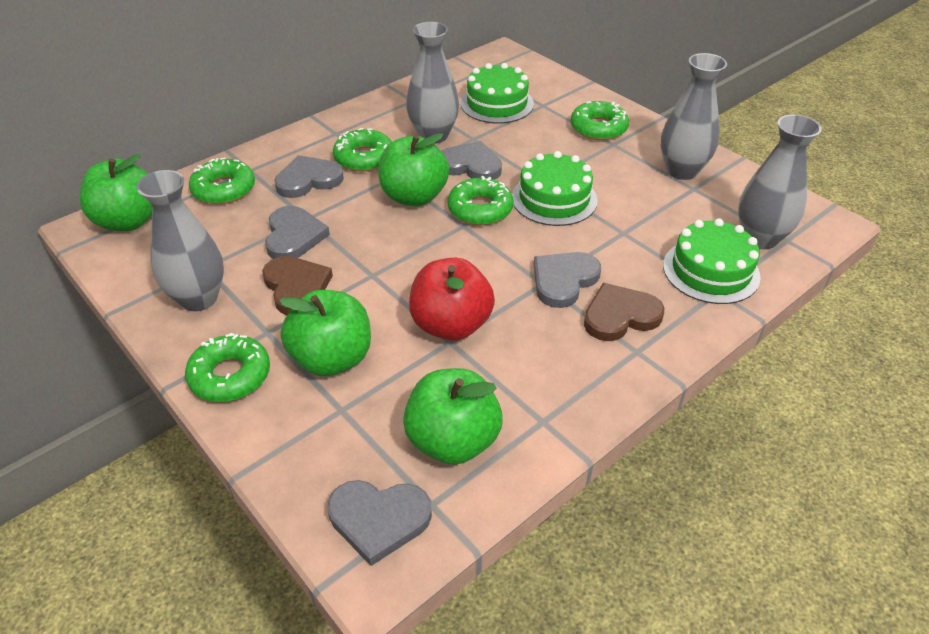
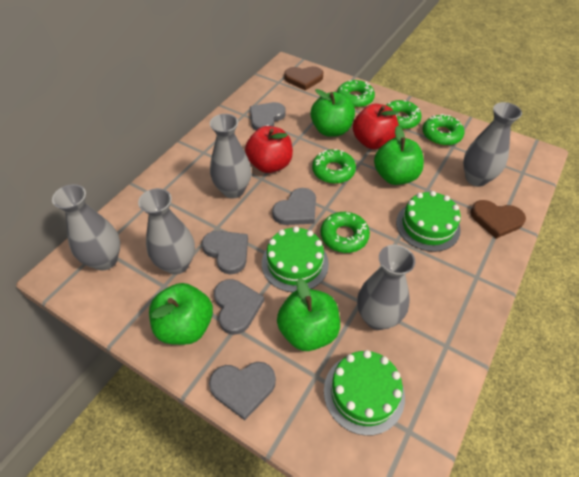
grey vase: [136,170,224,311] [406,22,459,144] [661,53,727,180] [738,114,822,249] = 4 -> [52,184,120,271] [138,188,195,275] [210,114,251,199] [357,245,415,330] [463,102,522,187] = 5
red apple: [409,258,495,341] = 1 -> [245,126,293,173] [353,104,399,149] = 2

